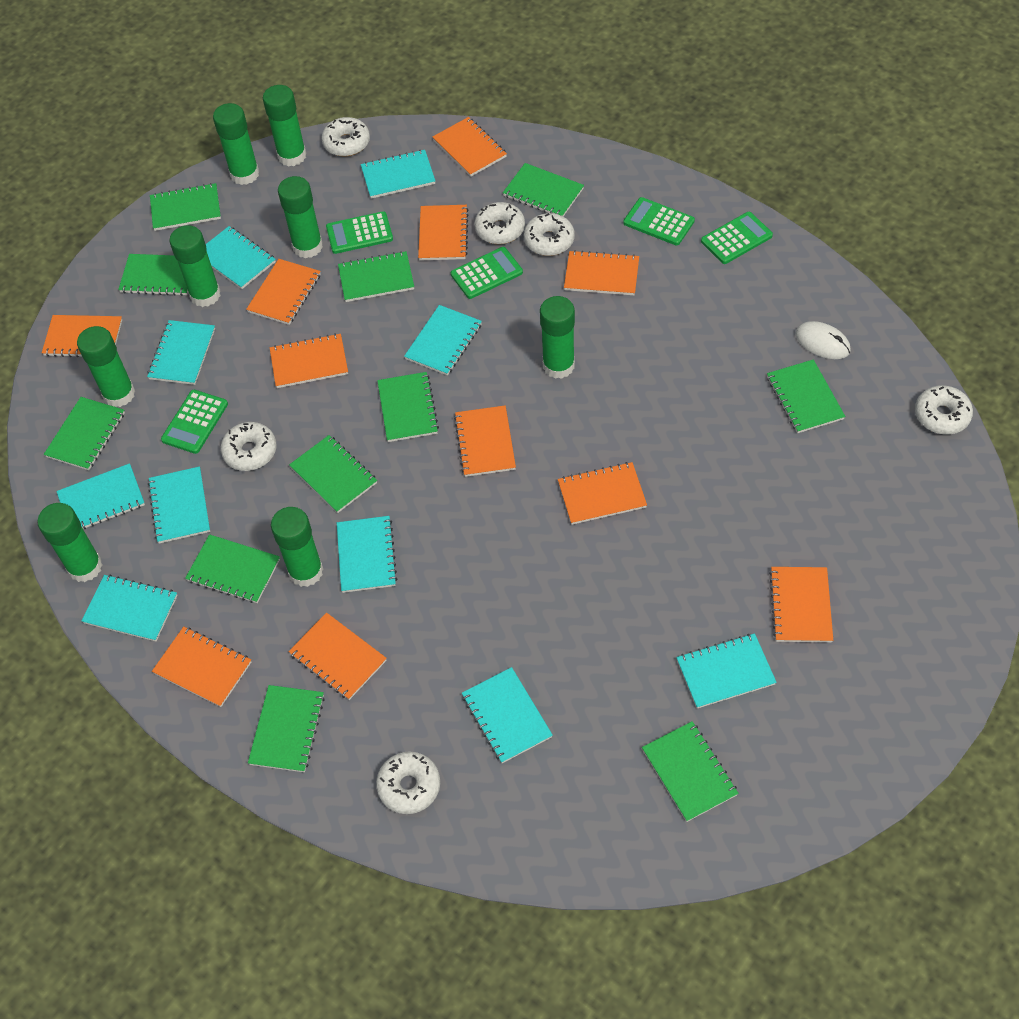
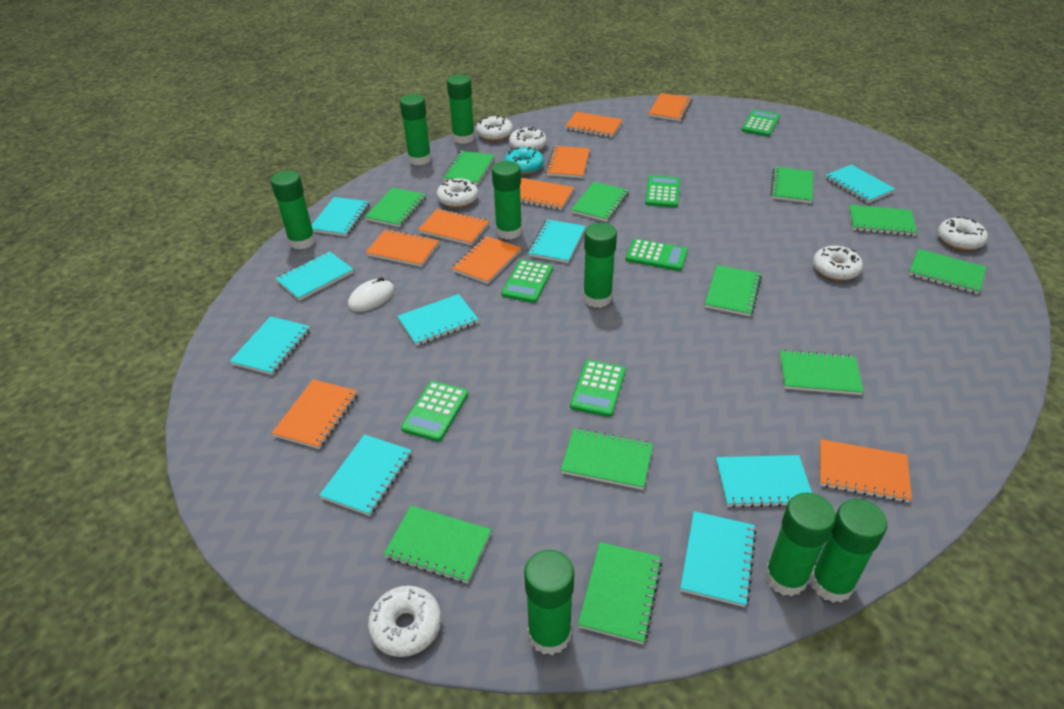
green calculator: [161,390,228,454] [326,211,393,254] [451,247,523,299] [623,197,695,245] [701,212,773,264] = 5 -> [401,381,468,442] [502,260,553,303] [570,360,626,417] [626,239,688,271] [645,176,680,208] [742,110,780,137] = 6
orange notebook: [42,315,122,357] [152,627,251,707] [246,259,321,325] [270,333,348,388] [288,613,387,700] [418,205,469,261] [433,117,507,177] [454,406,516,477] [558,462,647,525] [564,250,639,295] [769,567,833,642] = 11 -> [272,379,358,449] [366,229,439,267] [418,209,489,245] [452,236,521,284] [520,178,574,210] [546,146,590,178] [565,112,623,137] [648,93,692,121] [820,439,912,503] = 9
turquoise donut: none = 0 -> [504,147,544,174] = 1
turquoise notebook: [57,463,145,529] [82,575,178,641] [147,320,215,385] [148,466,210,544] [206,226,276,289] [337,516,397,593] [361,150,435,199] [404,305,482,376] [462,667,553,763] [676,633,777,708] = 10 -> [230,316,311,375] [275,251,354,301] [312,197,369,236] [319,434,412,516] [397,294,479,346] [528,219,586,263] [680,511,756,607] [716,455,812,508] [825,165,895,203] = 9

